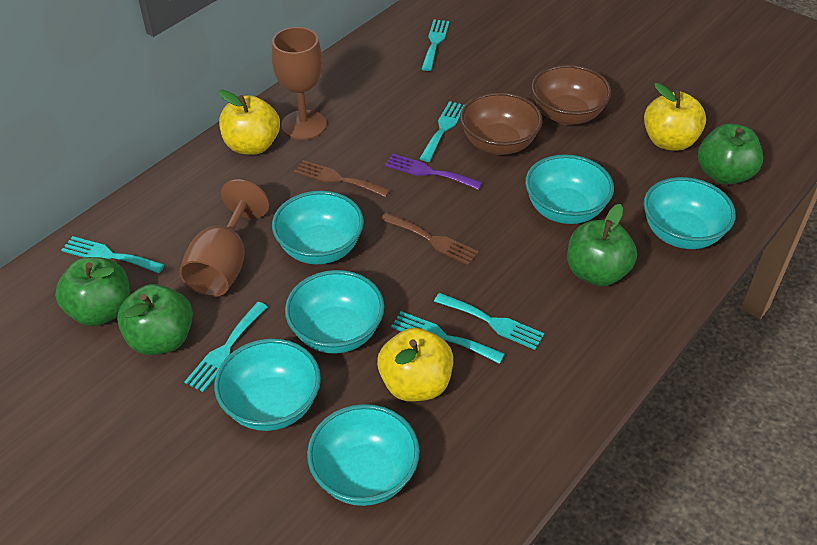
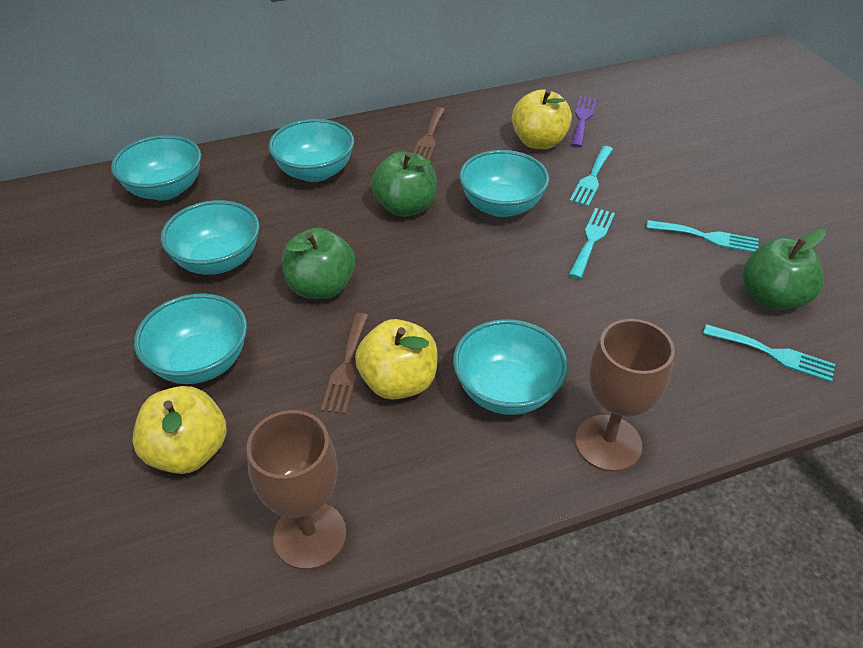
brown bowl: [460,92,542,155] [531,64,612,125] = 2 -> none = 0
green apple: [55,257,130,326] [117,284,193,355] [567,204,637,286] [698,124,763,185] = 4 -> [282,228,355,299] [371,152,437,217] [743,229,826,310] = 3
turquoise fork: [61,236,165,273] [184,302,268,392] [391,311,505,364] [419,101,464,162] [422,20,449,71] [434,293,544,350] = 6 -> [569,208,615,279] [570,146,613,206] [646,220,759,253] [703,324,835,382] = 4

